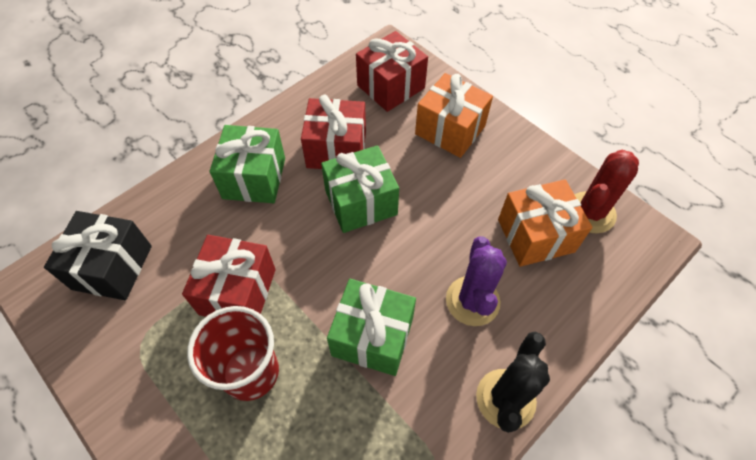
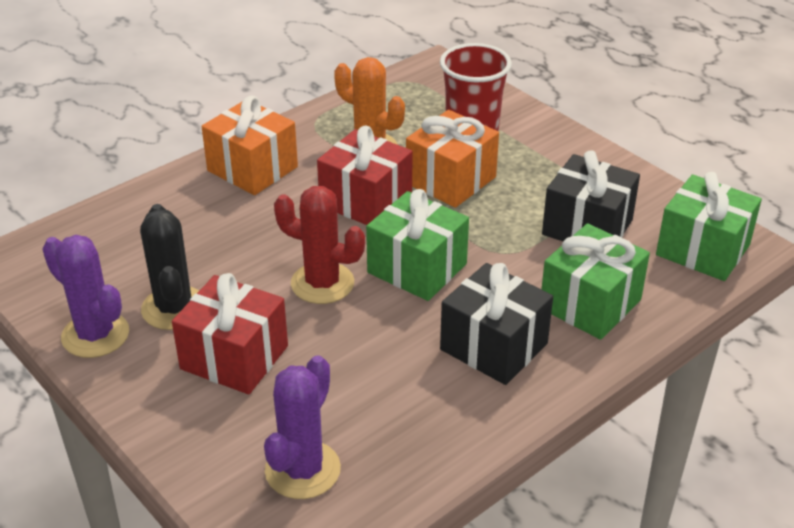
black gift: [44,211,152,300] = 1 -> [440,263,553,385] [542,150,640,241] = 2
orange cactus: none = 0 -> [334,57,405,145] = 1
purple cactus: [446,236,507,326] = 1 -> [42,235,129,358] [264,355,341,499] = 2
red gift: [182,235,276,317] [301,95,366,169] [356,31,428,112] = 3 -> [172,273,288,395] [317,126,413,225] = 2

